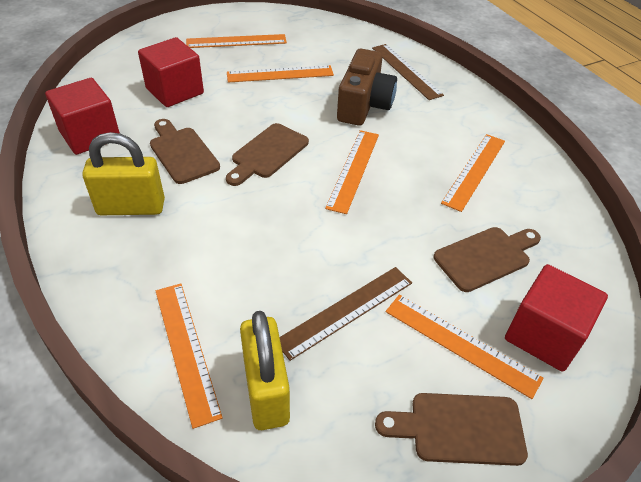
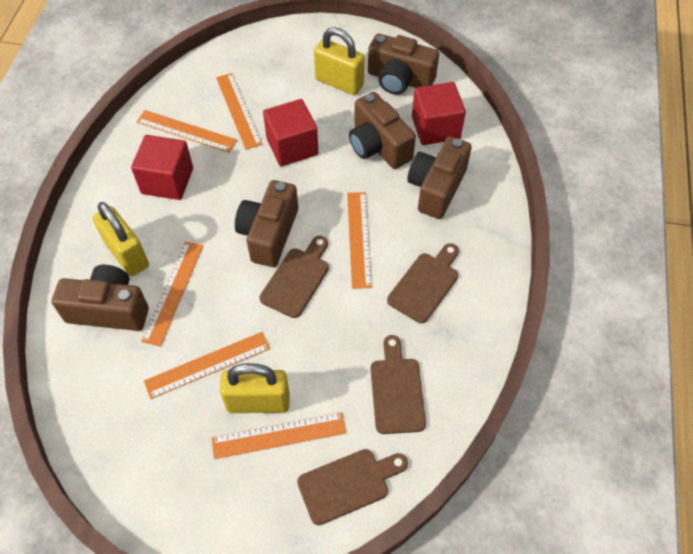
brown camera: [337,49,397,126] = 1 -> [52,265,149,331] [235,180,298,267] [349,92,416,169] [368,34,439,95] [407,136,472,219] = 5
brown ruler: [280,267,412,361] [372,44,444,100] = 2 -> none = 0
yellow padlock: [82,132,165,215] [240,311,290,430] = 2 -> [92,202,149,276] [220,363,290,413] [314,27,365,95] = 3

